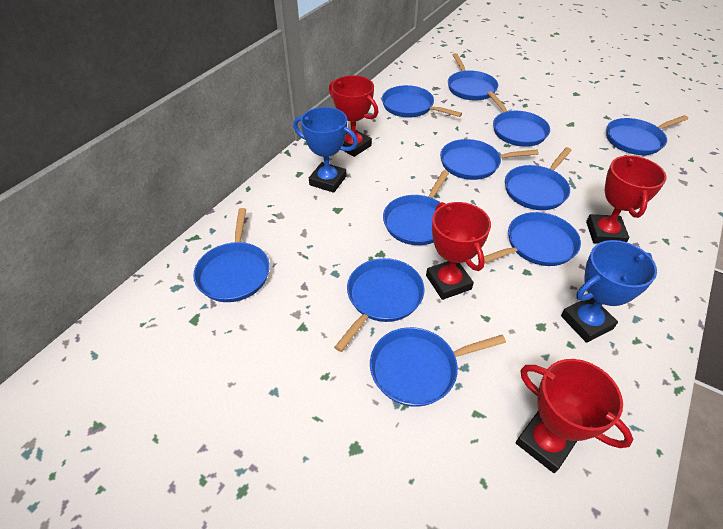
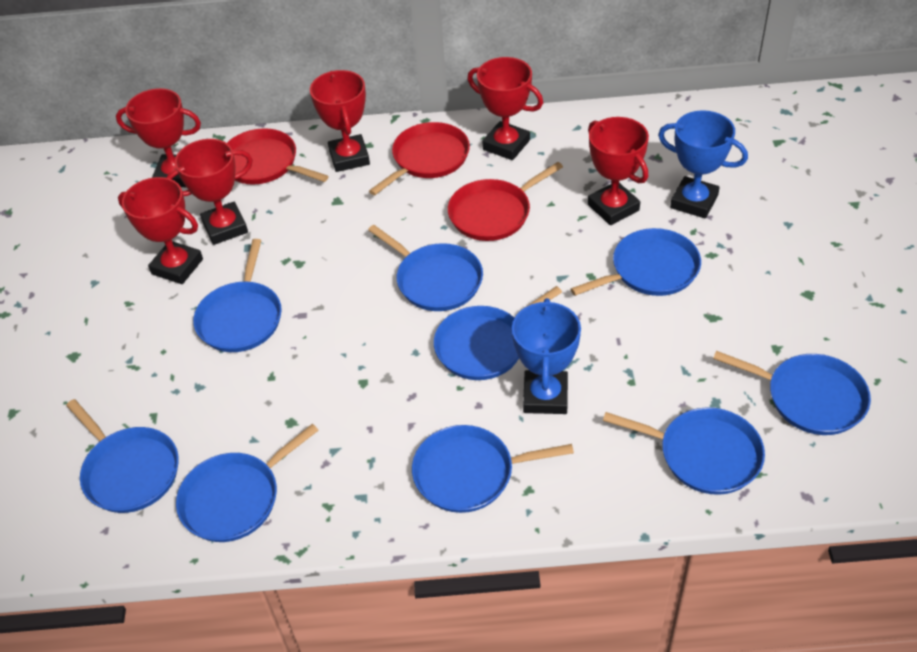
blue pan: [193,208,270,302] [334,258,424,352] [370,327,506,407] [382,85,462,117] [383,170,449,245] [440,139,539,180] [448,53,498,100] [478,212,581,266] [487,91,550,147] [505,147,572,210] [606,115,688,155] = 11 -> [66,399,179,513] [176,424,319,542] [193,239,282,352] [368,225,483,311] [412,425,574,513] [434,286,562,380] [571,228,701,296] [603,407,765,495] [713,351,871,435] = 9
red pan: none = 0 -> [227,128,329,185] [369,122,470,195] [448,162,563,241] = 3
red trophy: [329,75,378,157] [426,202,491,300] [516,359,634,473] [586,155,667,244] = 4 -> [116,88,201,187] [118,177,203,284] [166,139,253,245] [310,70,370,172] [467,57,543,160] [588,117,649,225] = 6

